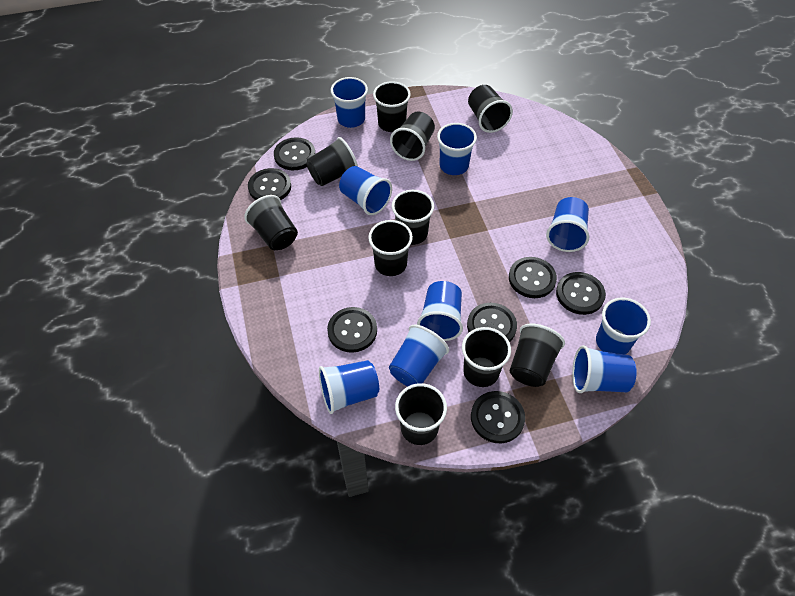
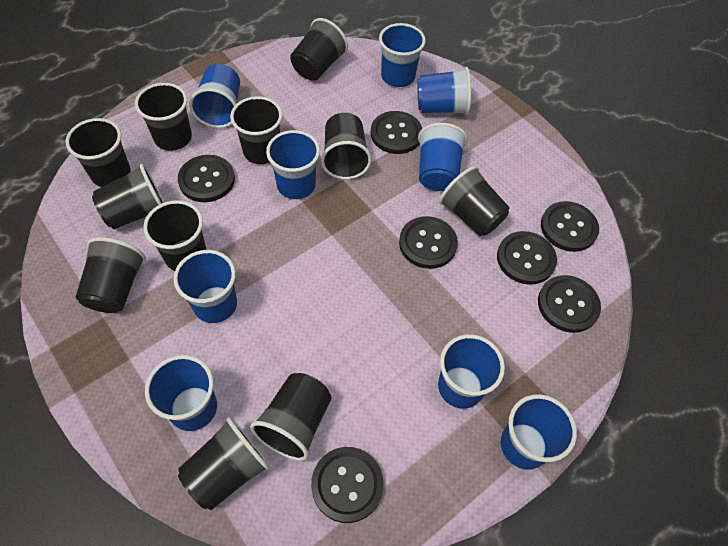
black cup: [244,195,298,250] [306,137,358,186] [368,220,413,276] [373,81,411,132] [390,111,435,161] [392,190,434,245] [395,383,447,445] [462,327,511,387] [468,85,513,133] [509,324,565,387] = 10 -> [65,118,131,187] [76,237,146,313] [92,164,165,229] [135,83,192,151] [143,201,207,271] [178,417,270,510] [230,96,283,164] [250,373,332,461] [290,18,348,81] [321,113,372,179] [439,166,510,236] = 11

